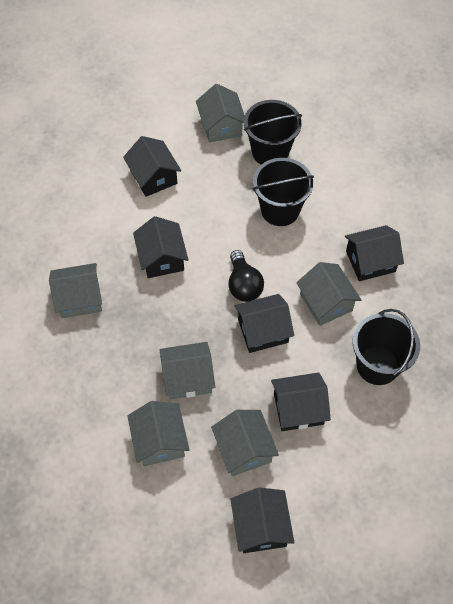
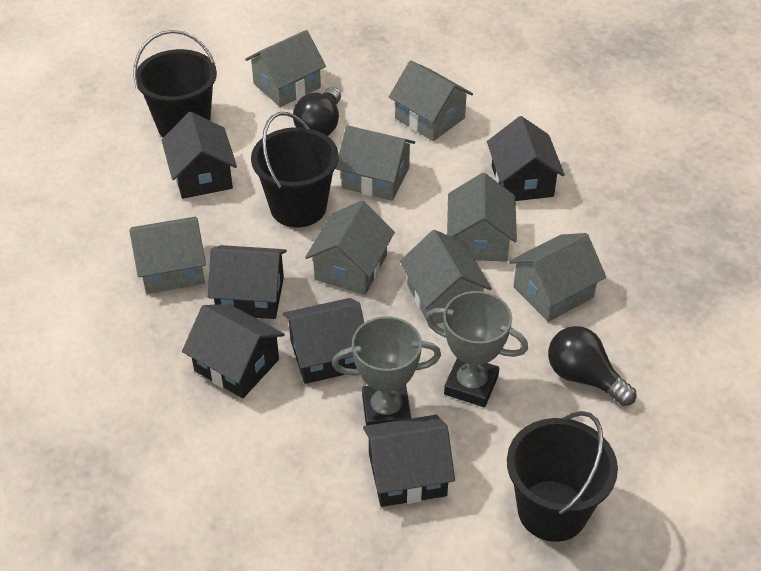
black light bulb: [229,250,264,302] = 1 -> [293,87,341,136] [548,326,636,406] = 2
grey house: [49,263,102,318] [127,401,190,466] [160,342,215,399] [196,84,245,143] [211,410,279,476] [296,262,361,326] = 6 -> [129,217,206,294] [245,30,326,107] [305,201,395,295] [335,125,415,201] [389,61,473,141] [400,230,492,324] [447,173,517,261] [509,233,606,322] = 8
grey trophy: none = 0 -> [332,317,441,426] [425,291,528,407] = 2

